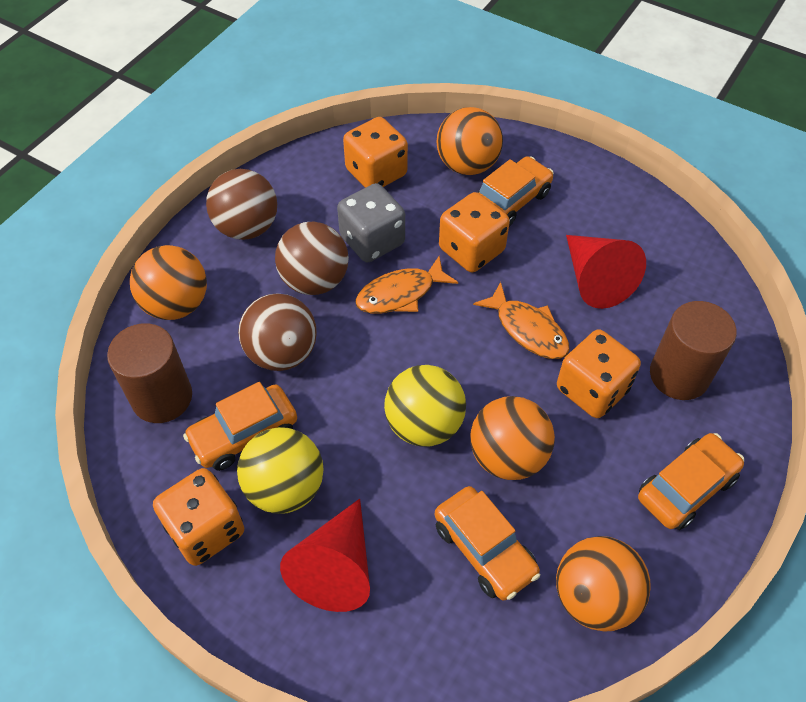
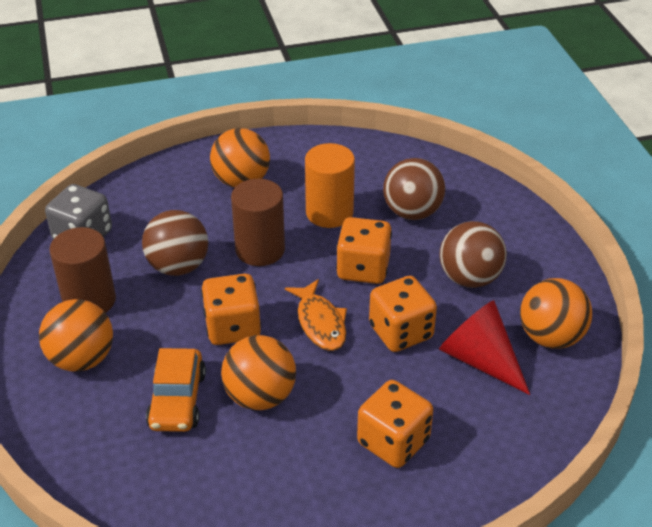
orange car: [183,382,297,471] [435,486,540,601] [477,156,554,226] [638,433,745,530] = 4 -> [146,348,206,432] = 1
orange cylinder: none = 0 -> [305,143,355,228] = 1
orange fish: [355,256,458,314] [473,282,570,359] = 2 -> [285,279,347,351] = 1
red cone: [280,499,370,612] [566,235,646,309] = 2 -> [439,300,530,395] = 1
yellow ball: [237,427,324,514] [384,365,466,447] = 2 -> none = 0

